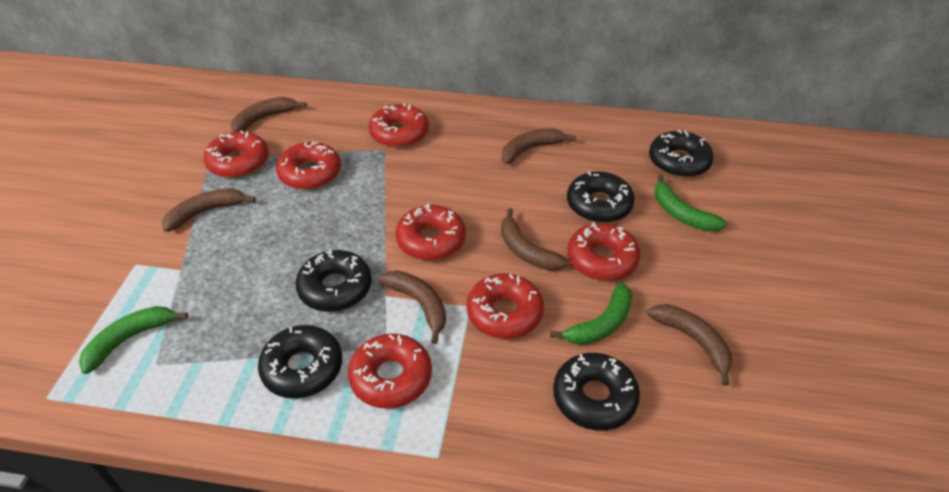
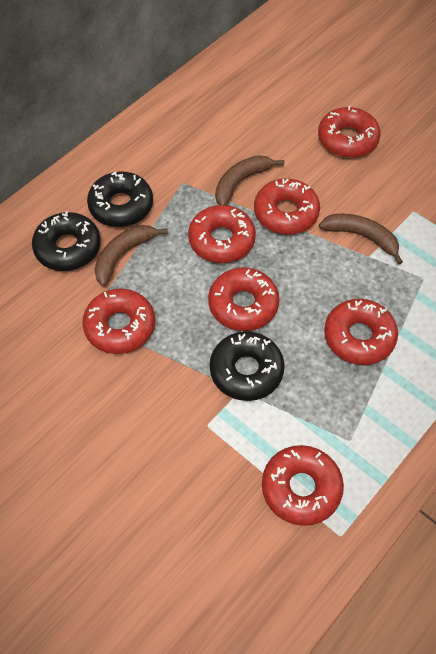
black donut: [258,325,342,399] [295,249,372,312] [553,353,640,431] [567,171,634,223] [649,130,714,178] = 5 -> [32,211,101,271] [87,172,153,227] [210,331,285,401] = 3
brown banana: [162,188,255,232] [231,97,307,132] [378,271,446,344] [501,208,569,271] [502,128,576,164] [647,304,732,386] = 6 -> [95,225,168,287] [215,155,284,205] [319,214,403,265] = 3
green banana: [79,306,188,374] [550,282,632,345] [655,175,727,231] = 3 -> none = 0

